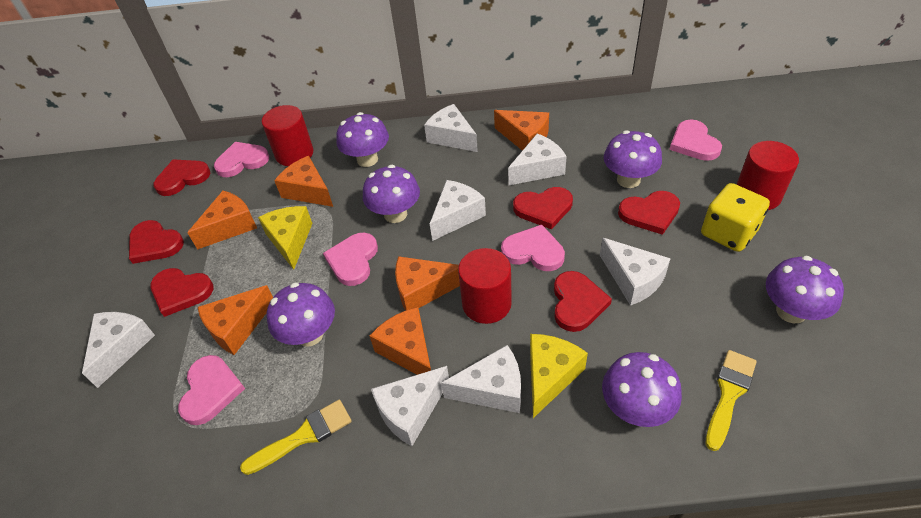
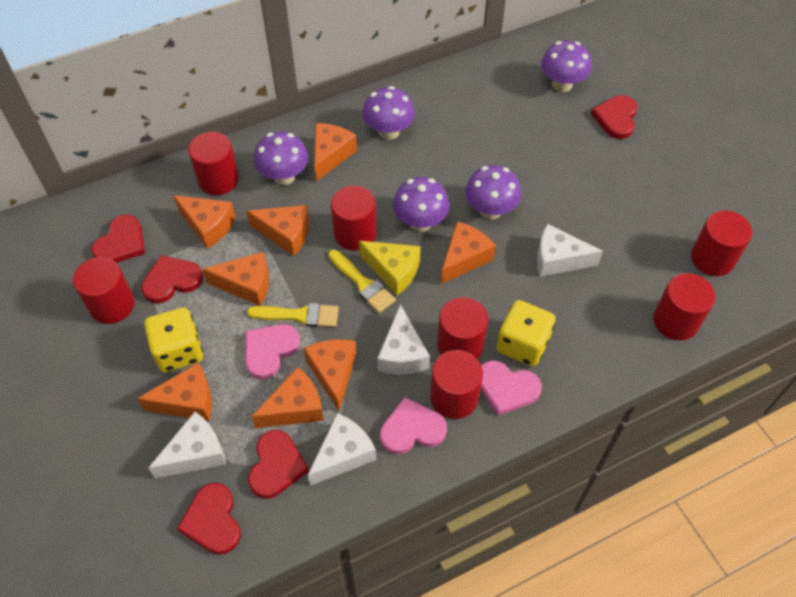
orange cheese: [187,191,257,250] [198,285,273,355] [274,156,333,207] [370,307,431,375] [395,256,460,311] [494,110,549,151] = 6 -> [137,363,212,421] [173,195,235,249] [202,251,269,306] [246,205,309,256] [251,367,324,428] [304,339,357,411] [314,123,357,182] [441,222,496,284] = 8
pink heart: [178,355,245,425] [214,142,269,177] [323,233,378,286] [501,225,565,271] [669,120,722,161] = 5 -> [245,324,300,380] [380,397,447,454] [480,360,542,416] = 3
purple mushroom: [267,282,335,347] [336,112,389,167] [363,165,420,223] [602,352,682,427] [604,130,662,188] [766,256,844,323] = 6 -> [254,132,308,185] [362,86,415,140] [393,177,449,232] [465,165,521,220] [541,41,592,92] = 5
red cylinder: [262,105,313,166] [458,248,512,324] [736,141,799,210] = 3 -> [73,257,135,324] [188,132,239,195] [331,185,377,251] [430,350,483,419] [437,297,488,359] [653,273,715,340] [691,210,752,276] = 7
red heart: [129,220,184,264] [150,268,214,317] [153,159,210,196] [513,187,573,229] [554,271,612,332] [618,191,680,235] = 6 -> [91,215,145,263] [141,255,203,304] [177,483,241,555] [248,430,309,499] [591,95,638,139] = 5
white cheese: [82,312,155,388] [371,366,449,446] [424,104,478,152] [430,180,486,241] [441,345,521,413] [508,134,567,185] [600,238,671,306] = 7 -> [148,412,226,478] [307,413,376,486] [377,304,430,375] [537,224,603,277] = 4
yellow cheese: [258,206,313,270] [530,334,588,418] = 2 -> [359,241,421,295] = 1
yellow dice: [701,183,770,252] = 1 -> [144,308,203,372] [496,300,556,366] = 2

